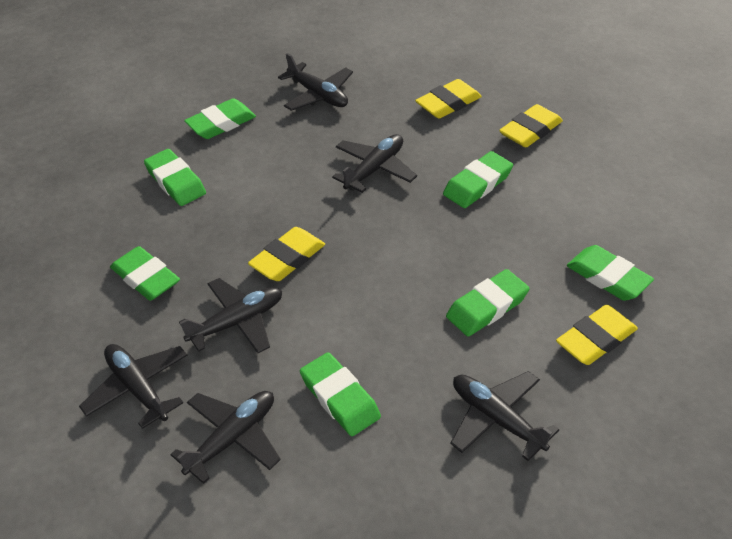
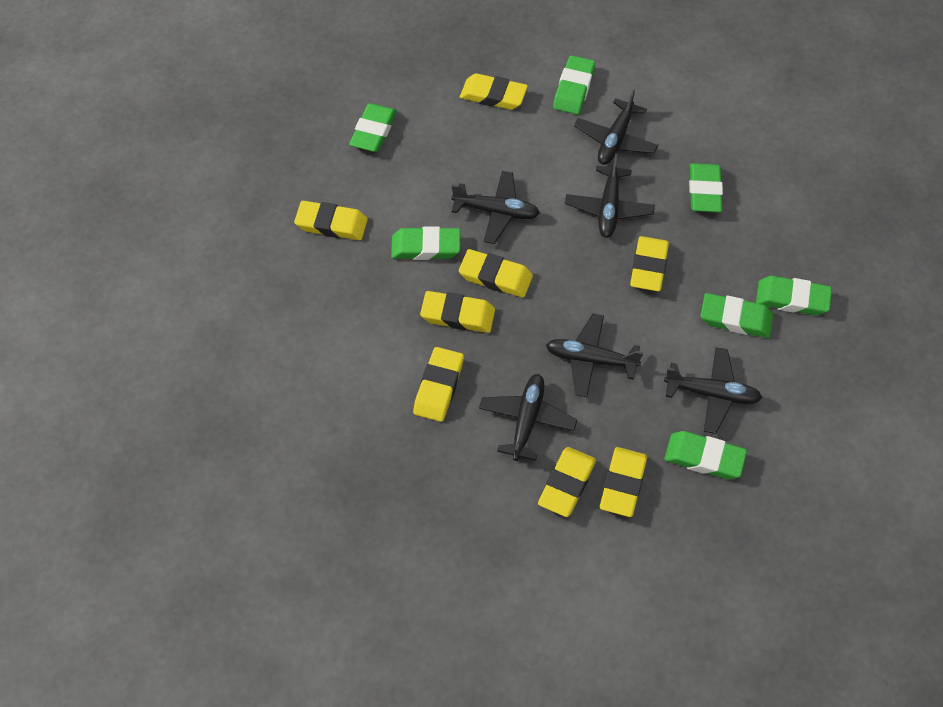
yellow eraser: [248,227,325,281] [415,79,482,119] [499,104,563,148] [556,305,638,365] = 4 -> [294,201,368,240] [413,347,464,422] [420,291,495,333] [459,249,533,297] [460,73,528,110] [538,447,596,517] [600,447,647,517] [630,236,669,291] = 8

